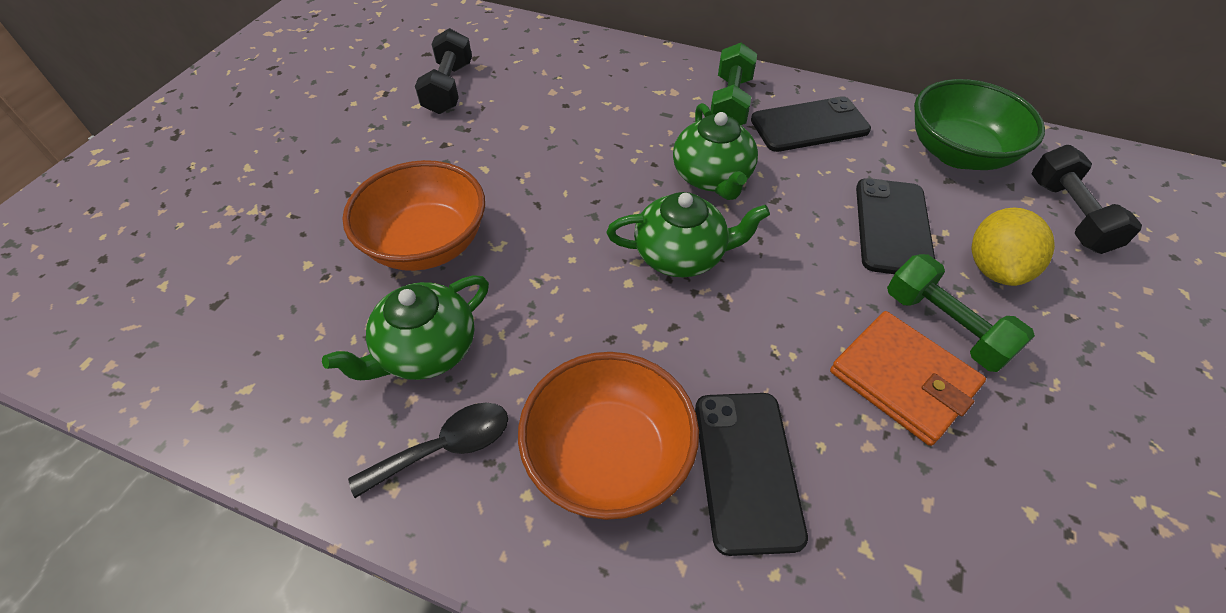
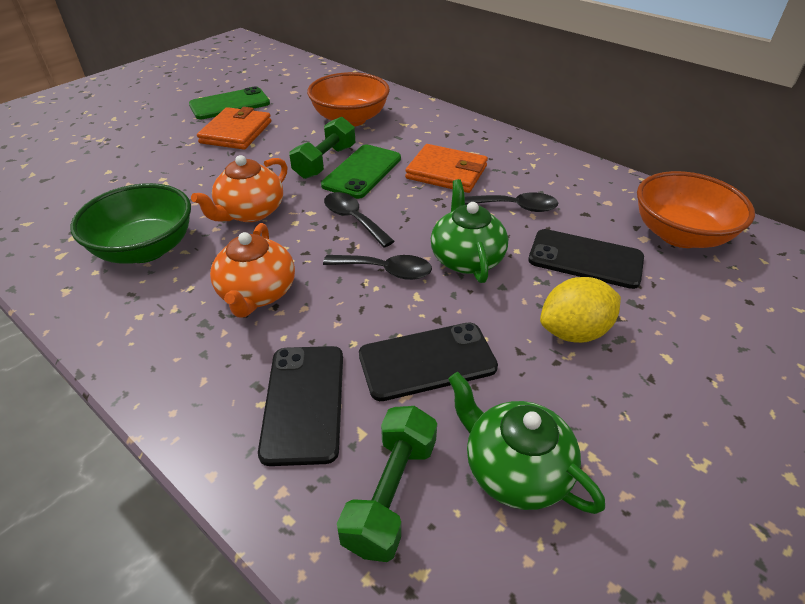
black dumbbell: [415,28,472,114] [1032,145,1142,254] = 2 -> none = 0
black spoon: [348,403,508,498] = 1 -> [323,255,432,280] [324,192,395,247] [465,193,558,212] = 3
green phone: none = 0 -> [189,86,270,119] [321,145,401,199] = 2
green teapot: [322,275,489,380] [607,192,770,277] [673,103,758,200] = 3 -> [431,179,508,283] [448,372,605,514] = 2
orange teapot: none = 0 -> [191,155,288,222] [210,223,295,317] = 2
orange wallet: [830,311,986,446] = 1 -> [197,107,271,150] [405,144,488,193] = 2

